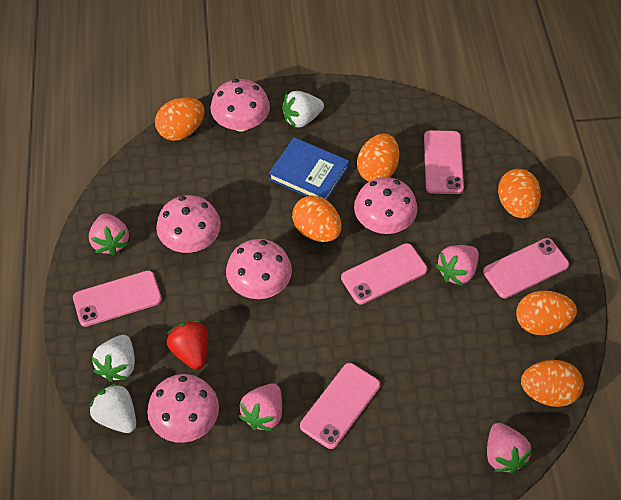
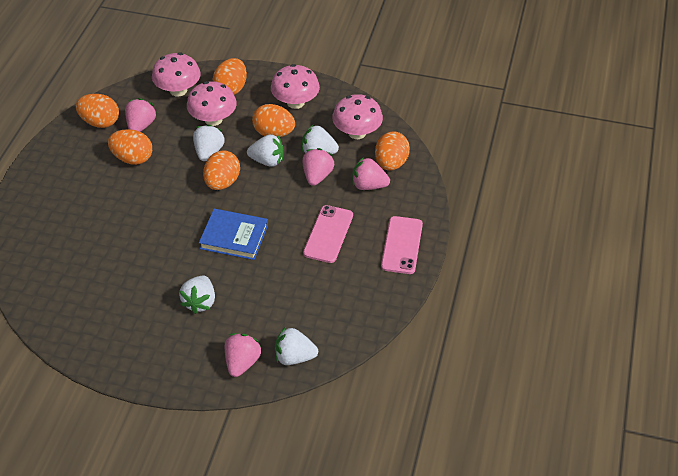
pink mushroom: [147,374,219,443] [156,195,221,253] [211,79,270,131] [226,239,292,299] [354,177,417,234] = 5 -> [152,53,201,97] [187,81,237,126] [271,64,320,109] [332,94,383,139] = 4
pink phone: [73,270,162,327] [300,363,380,449] [341,243,427,305] [424,130,464,194] [483,238,569,298] = 5 -> [303,205,353,263] [381,216,423,274] = 2
red strawberry: [167,320,208,370] = 1 -> none = 0
white strawberry: [89,383,136,433] [92,335,135,382] [282,91,324,128] = 3 -> [179,276,215,314] [193,124,225,161] [247,135,284,167] [275,328,318,365] [302,125,339,154] = 5

